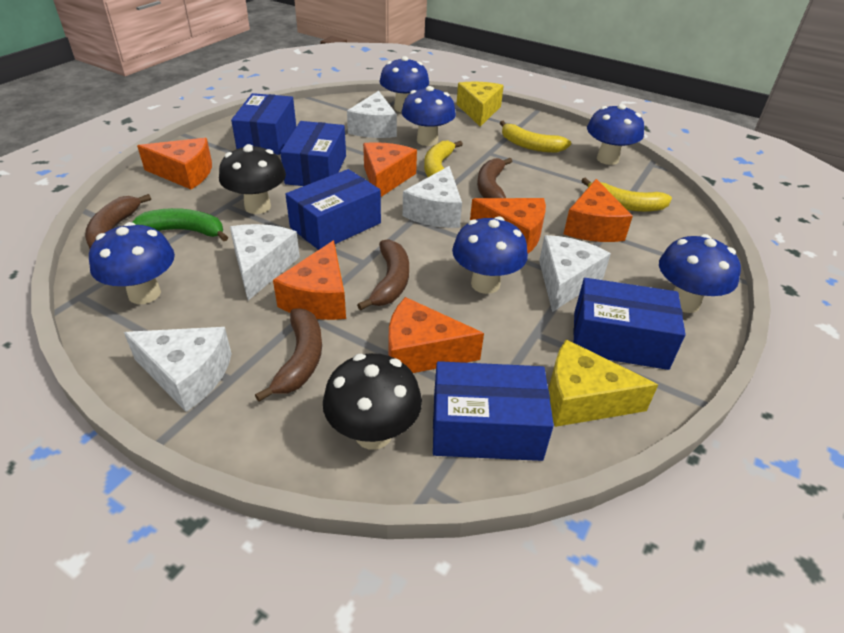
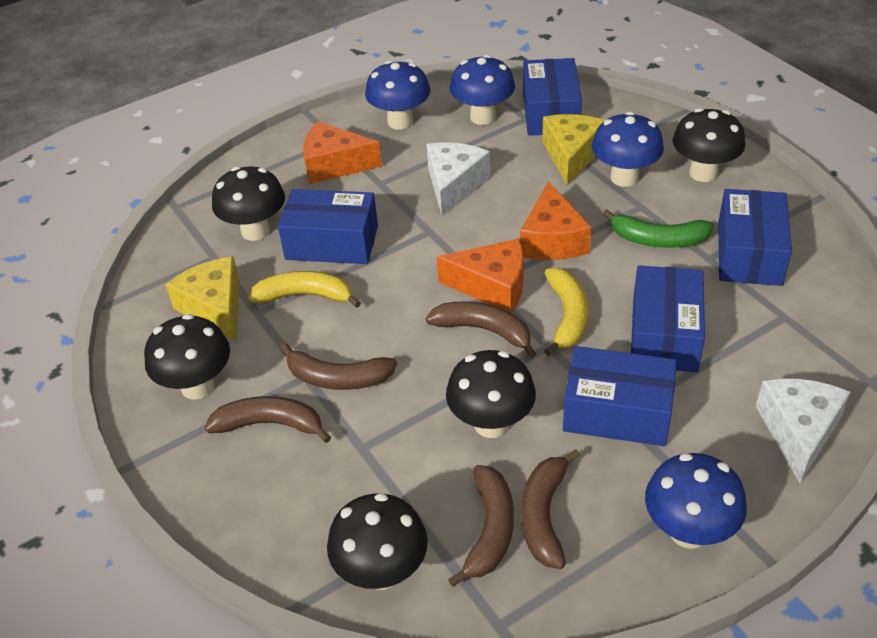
black mushroom: [219,144,286,214] [323,353,422,450] = 2 -> [144,314,230,400] [212,166,285,241] [327,493,428,590] [446,350,536,438] [672,108,746,182] = 5
blue mushroom: [89,222,175,304] [379,56,429,112] [402,86,456,146] [452,216,528,294] [587,104,644,165] [659,234,741,313] = 6 -> [365,60,430,130] [450,55,515,125] [592,112,664,187] [645,453,747,549] = 4
brown banana: [85,194,151,249] [255,308,322,402] [357,239,409,310] [477,158,512,198] = 4 -> [205,396,331,443] [280,343,397,390] [426,301,536,358] [448,465,514,587] [521,449,580,569] = 5
orange cheese: [137,138,212,189] [273,240,346,320] [363,142,417,197] [389,297,484,373] [470,198,546,253] [564,179,633,242] = 6 -> [303,121,382,184] [437,238,524,313] [520,181,592,260] = 3
white cheese: [124,327,232,412] [230,224,300,300] [347,91,397,138] [403,166,462,228] [539,235,611,312] = 5 -> [427,143,490,216] [756,379,850,484] = 2
yellow banana: [424,141,463,177] [500,121,571,153] [581,178,672,212] = 3 -> [248,271,361,308] [544,268,588,356] = 2

